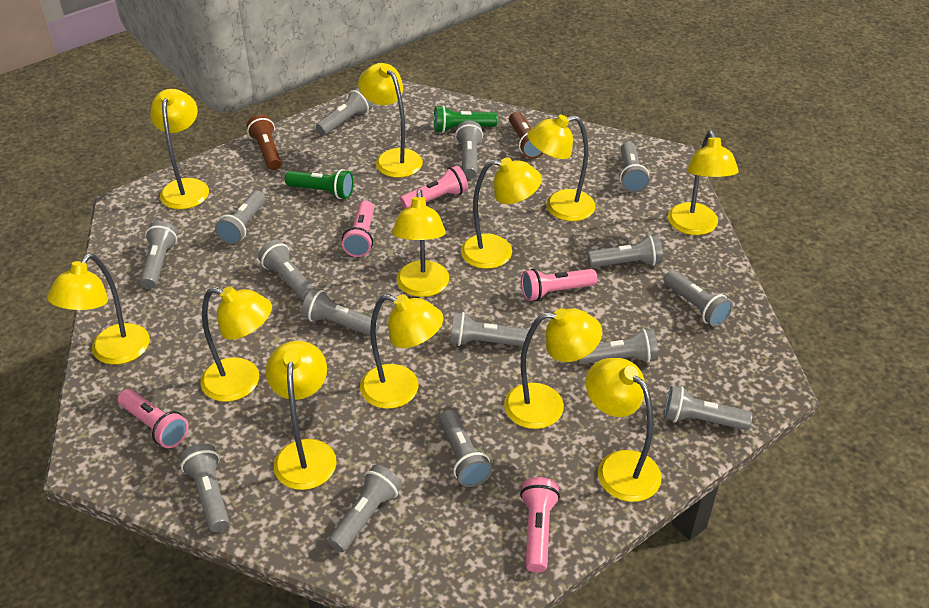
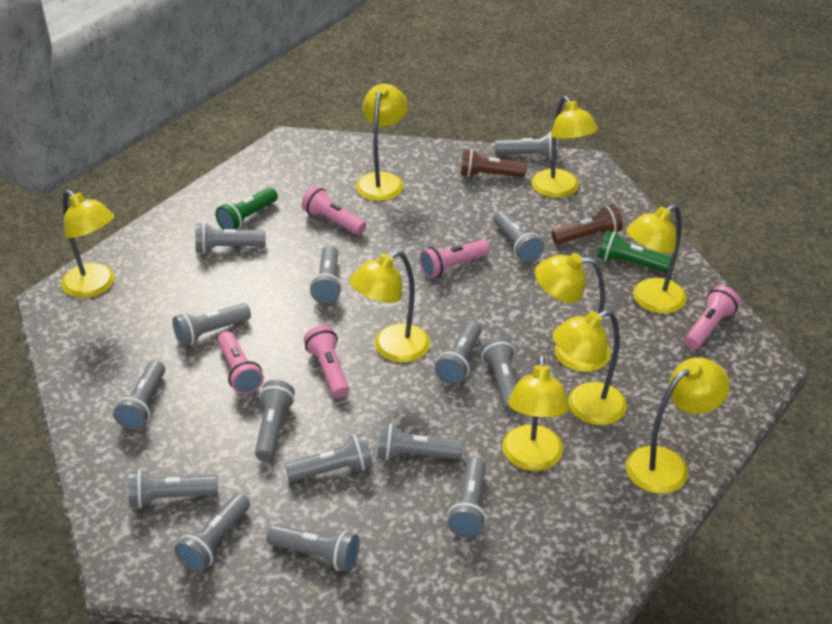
yellow lamp: [47,254,150,365] [150,89,209,209] [201,286,272,402] [266,341,337,490] [358,63,423,178] [360,294,443,409] [392,189,449,297] [461,157,542,269] [504,308,602,429] [528,115,596,221] [586,358,662,502] [668,130,739,235] = 12 -> [61,189,114,298] [350,250,430,363] [356,84,408,201] [502,355,570,471] [531,96,598,198] [535,253,611,372] [552,310,627,425] [626,204,687,314] [626,357,730,494] = 9

